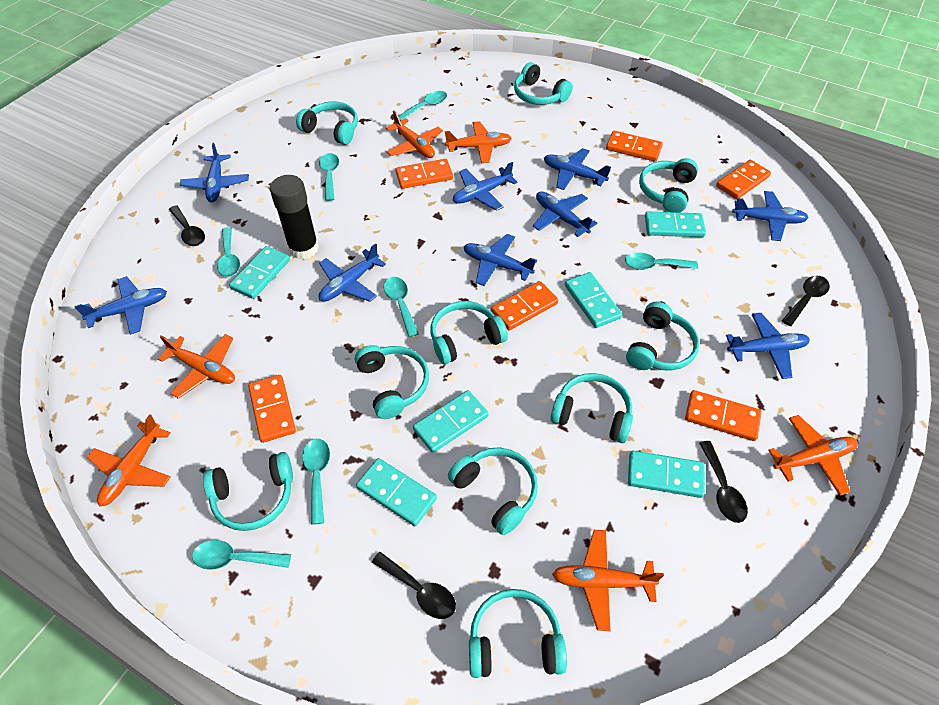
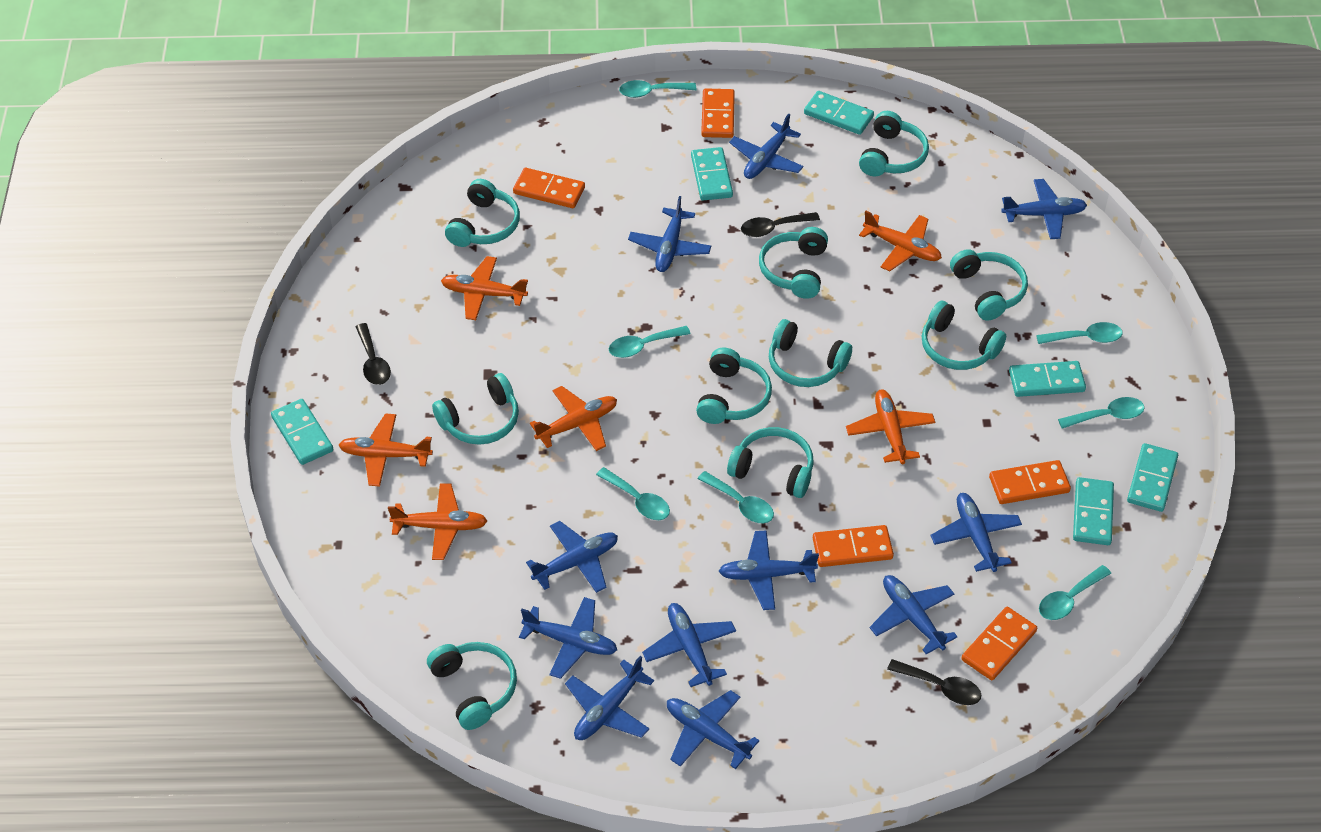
black glue stick: [270,175,319,259] = 1 -> none = 0
black spoon: [169,205,205,246] [372,552,456,619] [699,441,748,523] [782,276,830,326] = 4 -> [355,323,391,385] [741,212,820,237] [887,659,981,705] = 3
blue plane: [74,276,167,335] [180,143,249,203] [319,243,386,302] [453,162,518,211] [463,234,537,286] [533,192,597,237] [544,148,611,190] [726,313,810,379] [732,191,808,241] = 9 -> [519,597,617,679] [526,521,618,593] [565,656,654,740] [628,196,711,272] [642,603,736,687] [667,690,759,769] [719,531,819,610] [729,114,803,179] [870,575,958,654] [930,493,1022,572] [1001,179,1087,239] = 11
orange domino: [248,375,296,443] [395,159,453,189] [491,281,558,331] [606,131,663,162] [685,390,762,441] [716,160,771,200] = 6 -> [513,168,585,208] [701,88,735,138] [813,525,894,567] [961,607,1037,680] [989,460,1071,504] = 5

